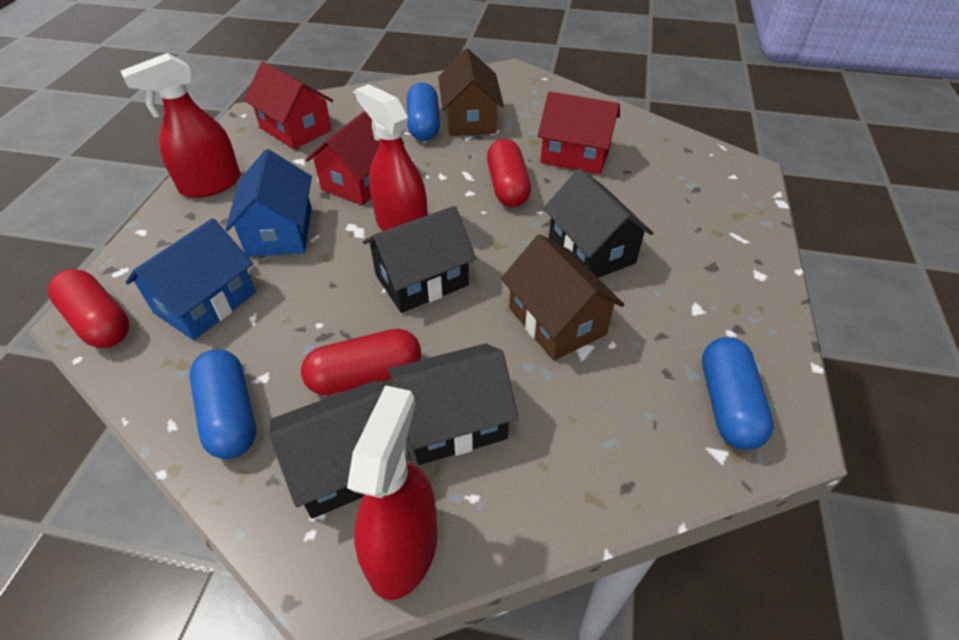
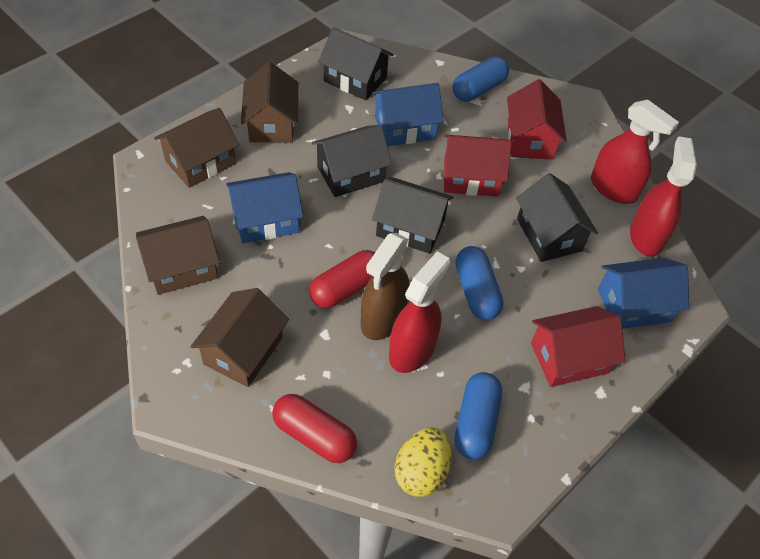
blue house: [126,218,256,340] [225,149,312,257] = 2 -> [226,172,303,243] [372,83,444,146] [598,258,689,329] = 3
brown house: [438,48,504,136] [501,234,624,360] = 2 -> [136,216,220,295] [154,108,239,188] [190,288,289,387] [241,62,298,142] = 4
brown spray bottle: none = 0 -> [361,233,410,340] = 1
red capsule: [48,269,129,348] [301,329,421,395] [487,139,531,207] = 3 -> [272,394,357,463] [309,250,375,308] = 2
yellow egg: none = 0 -> [395,427,452,497] = 1

